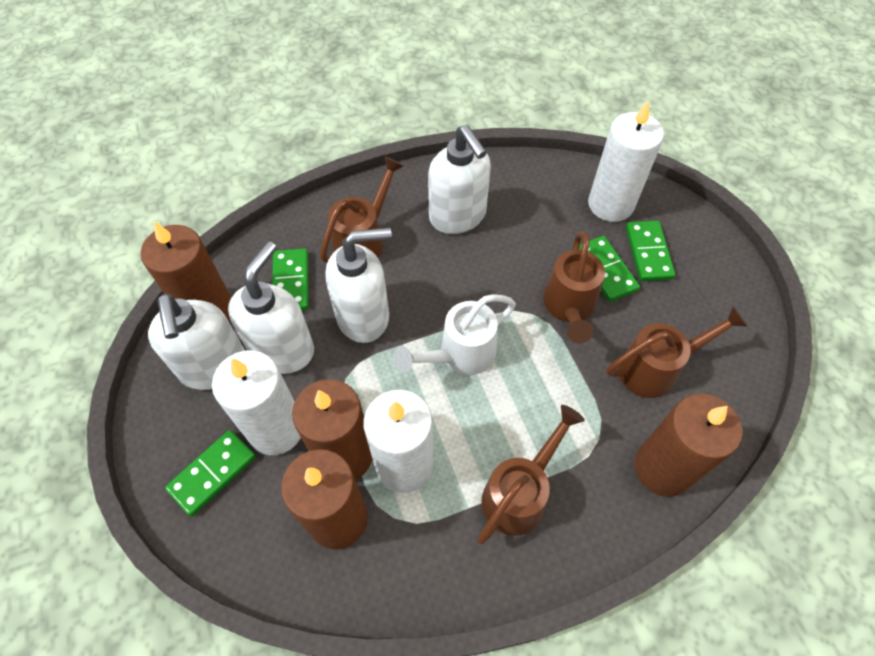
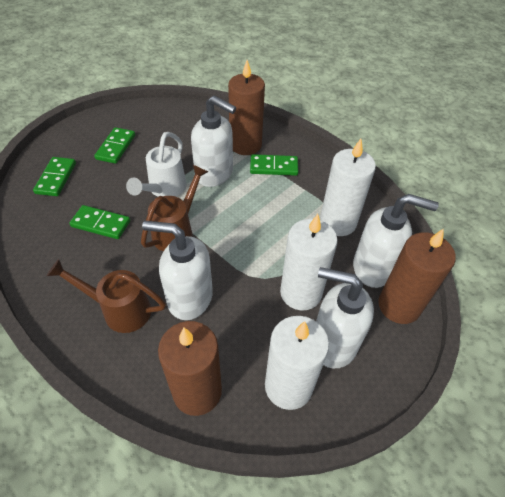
brown candle: [141,221,232,322] [281,449,368,550] [292,379,372,480] [634,394,743,497] = 4 -> [158,321,222,416] [228,60,265,155] [378,228,456,324] = 3
brown watering can: [320,156,404,262] [478,405,585,544] [543,231,605,344] [606,306,748,398] = 4 -> [47,259,166,333] [141,165,208,252] = 2

